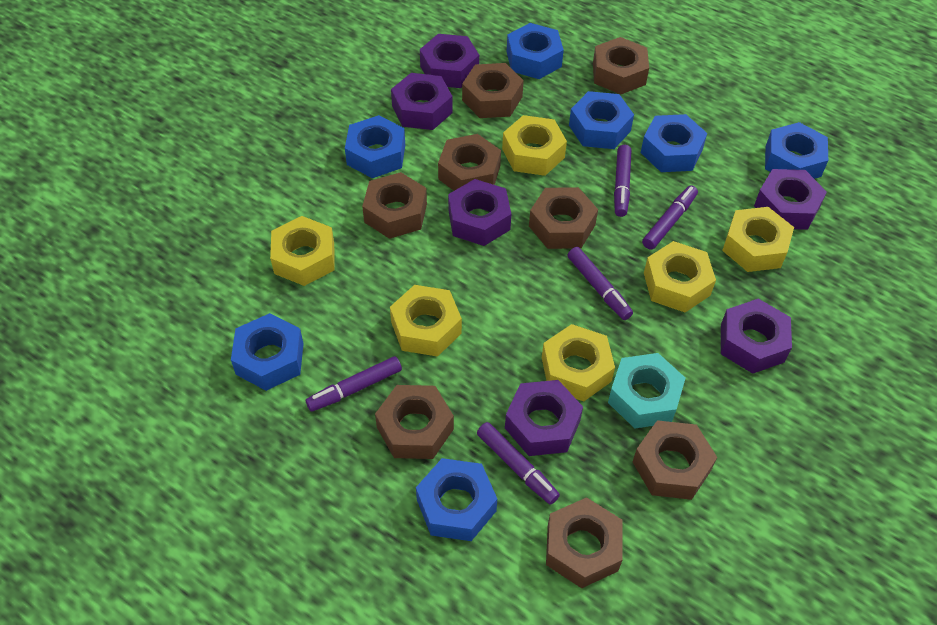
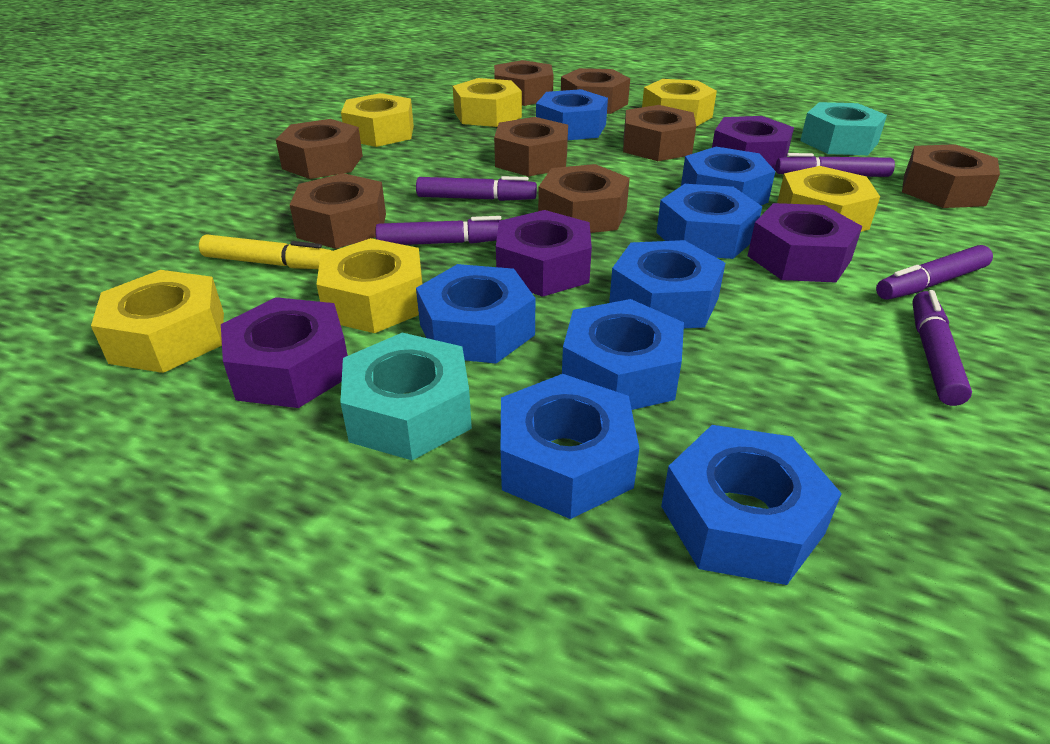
blue nut: [231,313,304,391] [345,115,405,178] [416,458,497,541] [507,23,564,79] [569,91,634,149] [641,114,707,172] [765,122,828,179] = 7 -> [416,264,535,363] [501,374,639,519] [536,89,608,140] [562,299,684,410] [609,240,725,328] [656,184,762,259] [661,425,842,585] [681,147,775,205] = 8
purple nut: [391,73,452,130] [420,34,479,88] [448,179,511,246] [505,380,583,456] [721,299,792,374] [754,169,827,230] = 6 -> [221,297,348,408] [496,210,592,297] [712,116,794,171] [748,203,862,283] = 4
turquoise nut: [608,353,686,429] = 1 -> [340,333,472,460] [800,102,887,155] = 2
yellow marker: none = 0 -> [199,234,332,269] = 1

